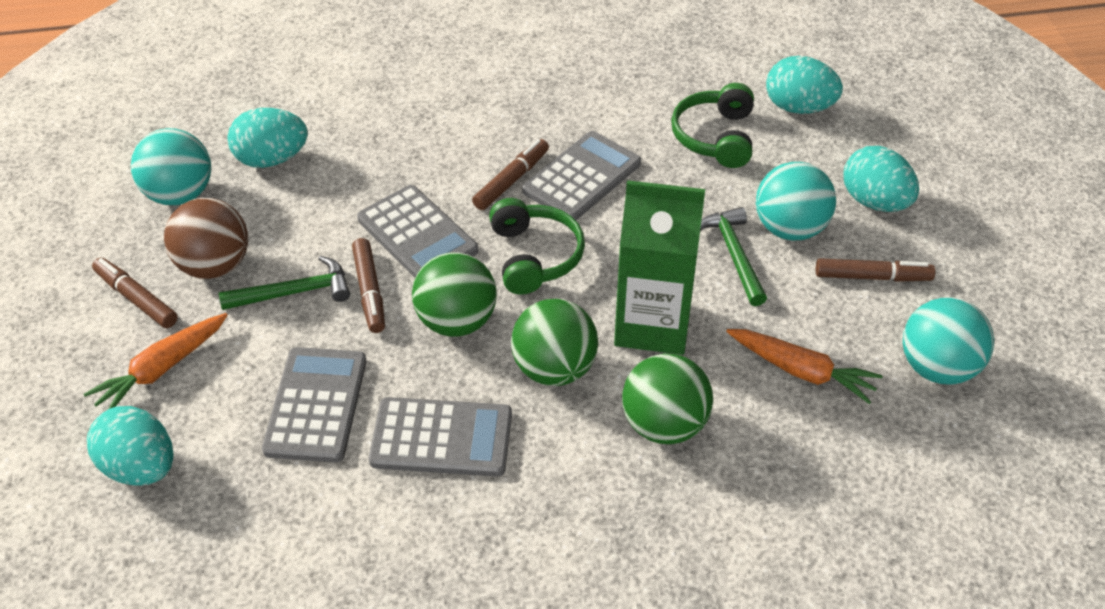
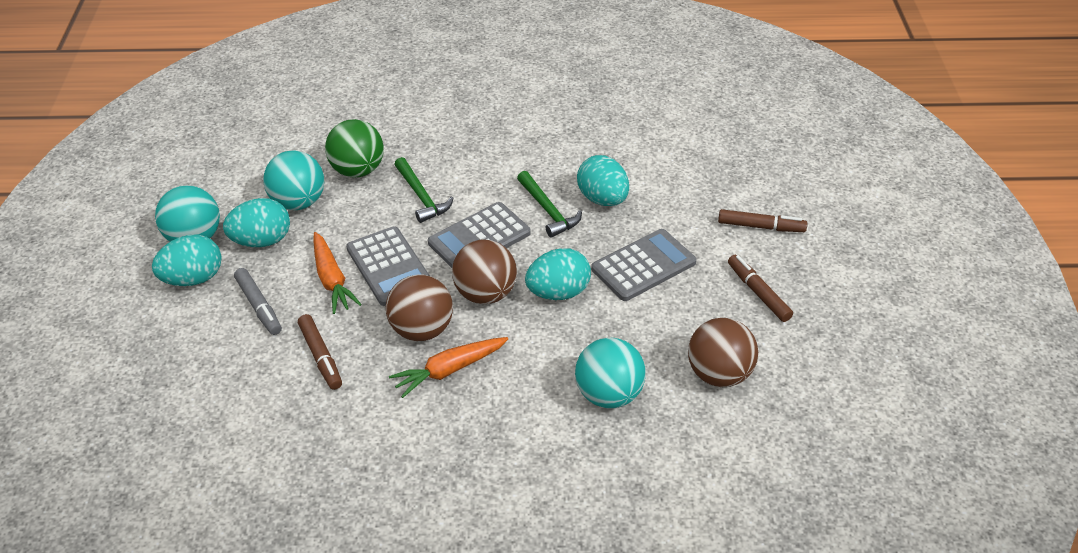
brown ball: [164,198,248,279] = 1 -> [386,275,453,341] [452,239,517,304] [688,318,758,387] = 3
brown marker: [92,258,178,328] [352,238,385,333] [472,139,549,210] [816,258,935,282] = 4 -> [298,314,342,390] [718,209,807,232] [728,255,793,322] = 3
green ball: [412,252,497,337] [511,299,598,386] [622,354,713,444] = 3 -> [325,119,384,177] = 1
green carton: [614,180,705,355] = 1 -> none = 0
green headphones: [489,198,585,295] [671,83,754,168] = 2 -> none = 0
grey calculator: [262,347,367,463] [357,185,478,278] [369,397,512,477] [522,131,641,220] = 4 -> [346,226,430,306] [428,202,531,268] [591,229,696,301] = 3
grey marker: none = 0 -> [234,268,282,335] = 1

